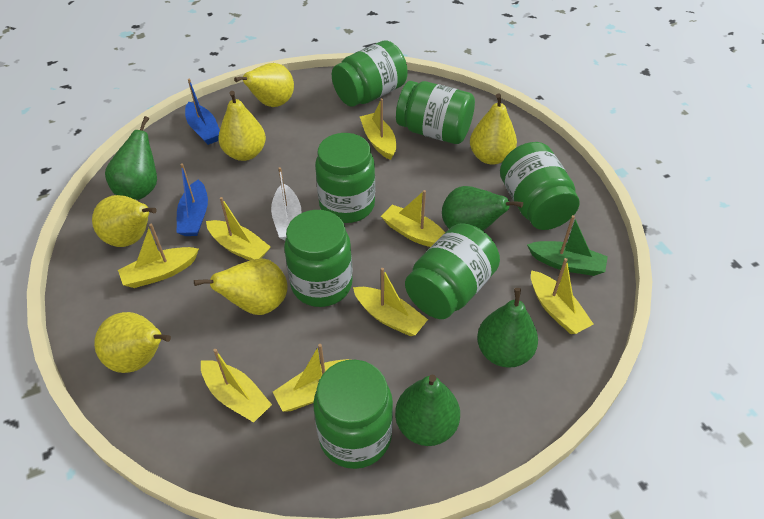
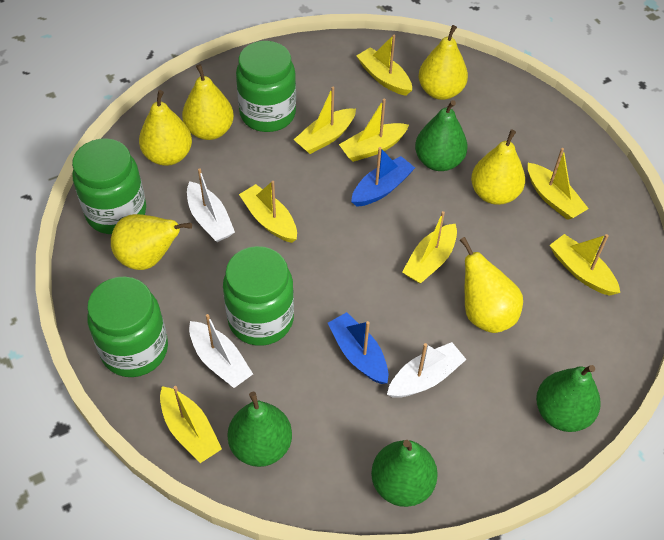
green boat: [527,215,608,276] = 1 -> none = 0
green jar: [284,210,353,307] [313,360,393,469] [315,133,375,223] [332,41,408,106] [396,81,475,144] [405,223,500,319] [500,142,580,230] = 7 -> [72,138,146,234] [87,277,168,377] [223,246,294,346] [236,41,296,132] = 4
white boat: [271,167,301,241] = 1 -> [187,168,235,242] [189,314,253,388] [387,342,467,398] = 3

